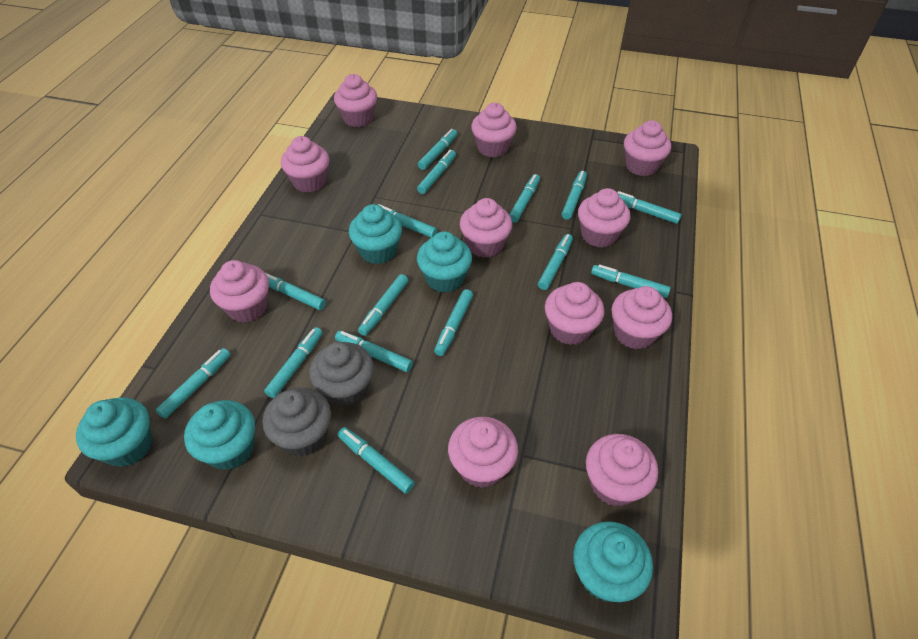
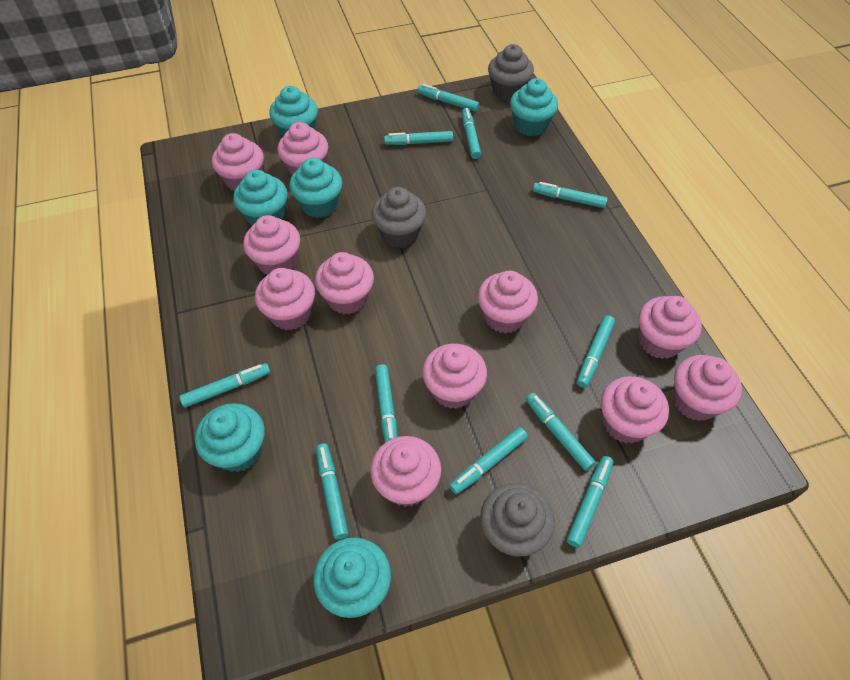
grey cupcake: [262,387,331,457] [309,342,374,407] = 2 -> [372,187,426,248] [480,483,555,556] [488,44,534,101] = 3
turquoise cupcake: [76,397,152,467] [184,400,255,470] [349,204,402,264] [417,231,472,293] [573,521,653,602] = 5 -> [195,403,265,472] [233,170,288,226] [269,86,318,137] [289,158,343,218] [313,538,391,618] [510,78,558,137] = 6
turquoise marker: [156,348,231,419] [264,327,323,398] [265,273,326,310] [335,331,413,372] [337,427,415,494] [358,274,408,336] [378,204,437,238] [417,150,456,194] [418,129,457,170] [434,289,473,356] [509,174,540,223] [538,234,573,290] [562,171,587,220] [591,264,671,298] [618,191,682,224] = 15 -> [179,363,270,408] [316,443,349,539] [375,364,398,442] [384,131,453,145] [417,84,479,112] [449,427,528,494] [462,108,481,159] [526,393,596,471] [533,182,608,208] [567,456,613,548] [577,315,615,388] = 11

